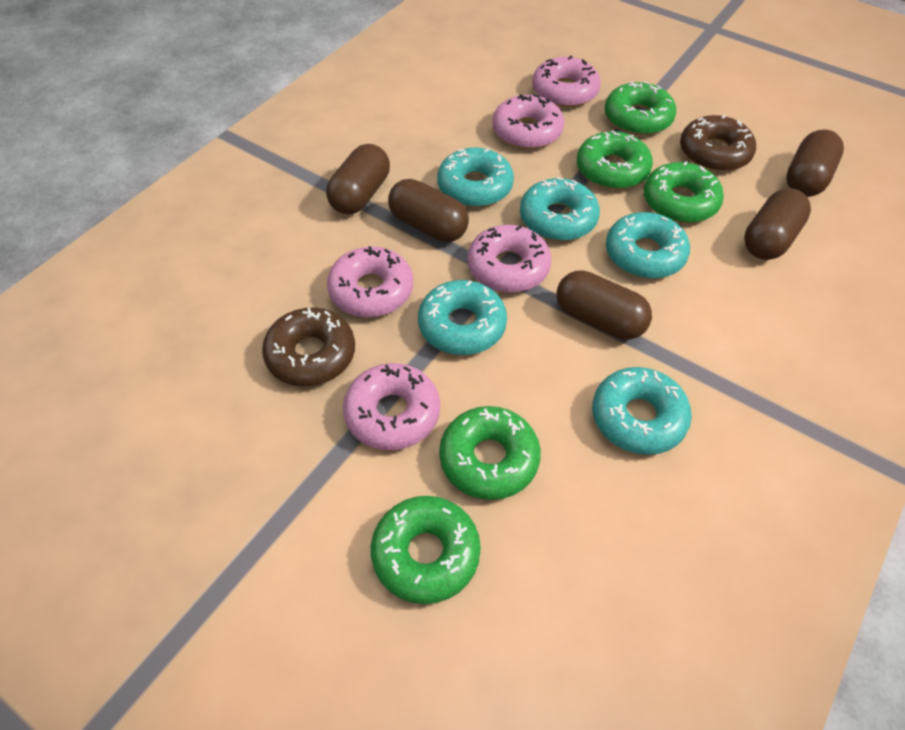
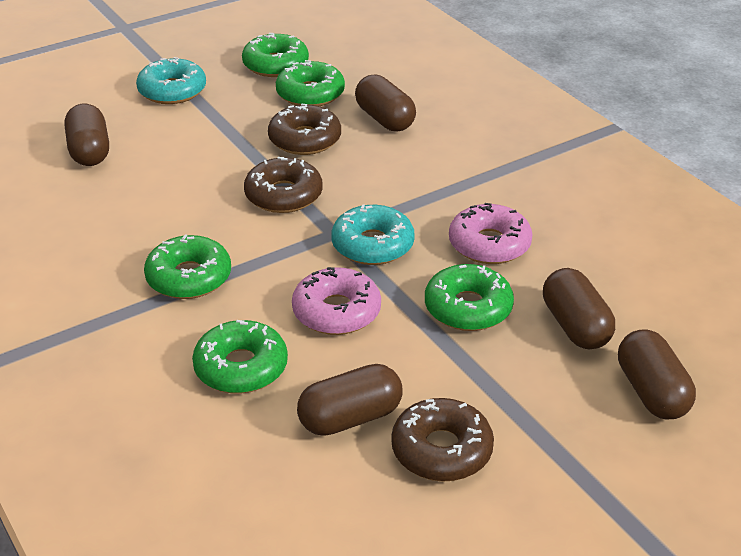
brown donut: [262,308,355,387] [680,115,756,172] = 2 -> [244,157,323,213] [268,103,341,155] [391,398,494,482] = 3
pink donut: [327,246,413,317] [343,363,440,450] [467,225,551,293] [492,94,564,149] [532,56,601,107] = 5 -> [292,267,381,335] [449,203,533,264] = 2
turquoise donut: [418,280,507,355] [437,148,514,207] [520,177,600,241] [592,367,692,455] [606,212,690,279] = 5 -> [136,57,206,104] [331,204,415,265] = 2

